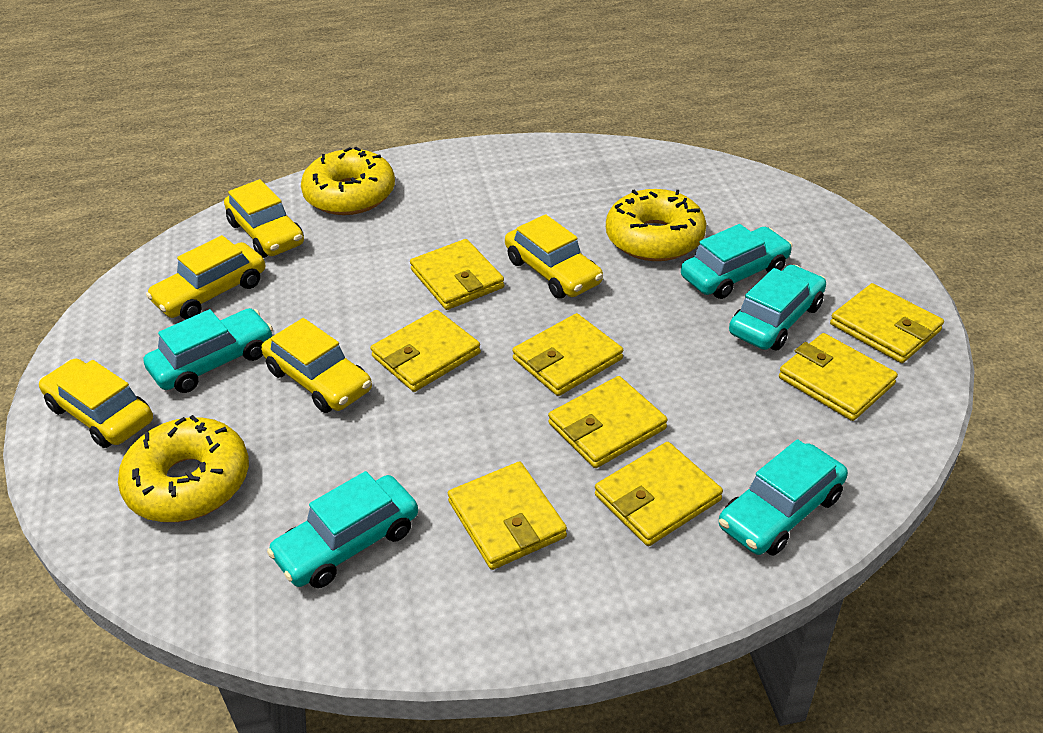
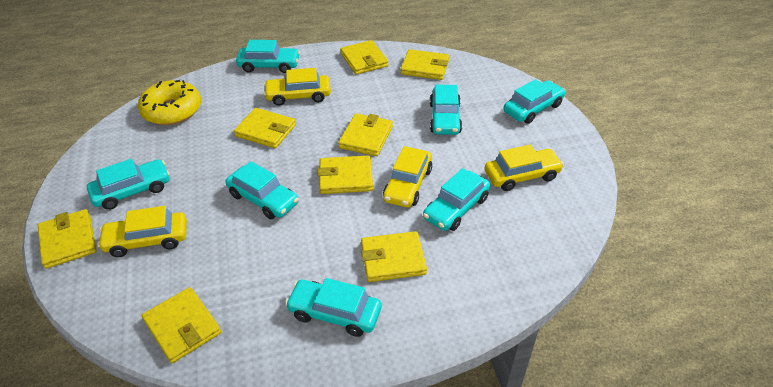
turquoise car: [144,308,273,393] [267,471,418,588] [681,224,793,299] [719,439,848,556] [729,265,826,350] = 5 -> [87,159,170,210] [225,161,299,219] [236,40,300,73] [285,278,382,337] [423,168,490,231] [430,85,462,135] [503,79,566,124] = 7
yellow car: [39,358,153,448] [146,235,265,320] [224,179,304,258] [261,318,372,413] [505,214,603,299] = 5 -> [97,206,187,257] [264,68,331,106] [383,146,432,208] [485,145,564,191] = 4
yellow donut: [118,415,249,522] [301,147,395,215] [606,189,706,261] = 3 -> [138,80,201,125] = 1

